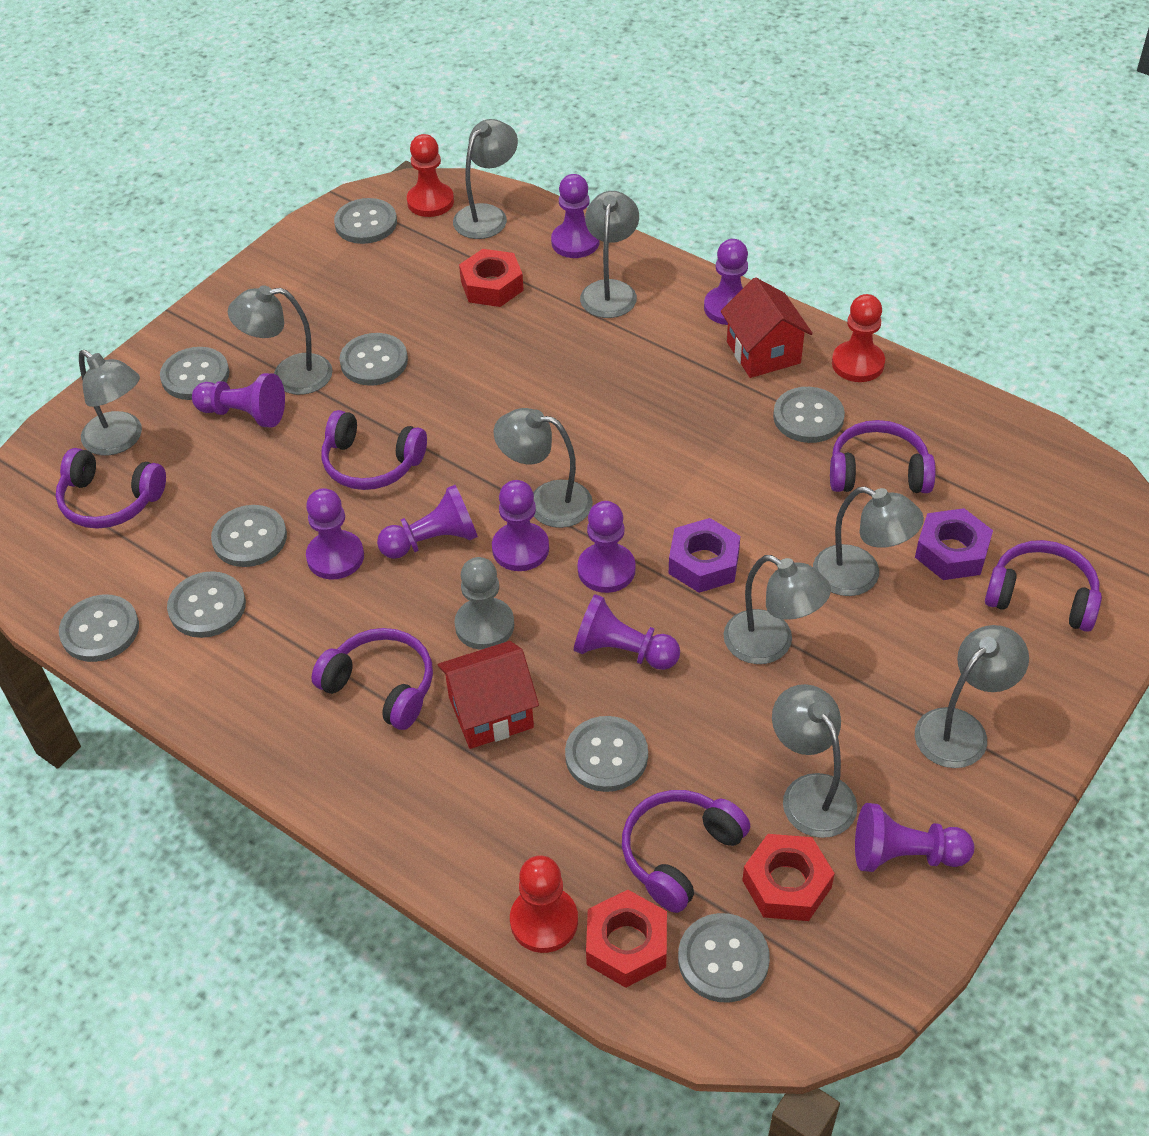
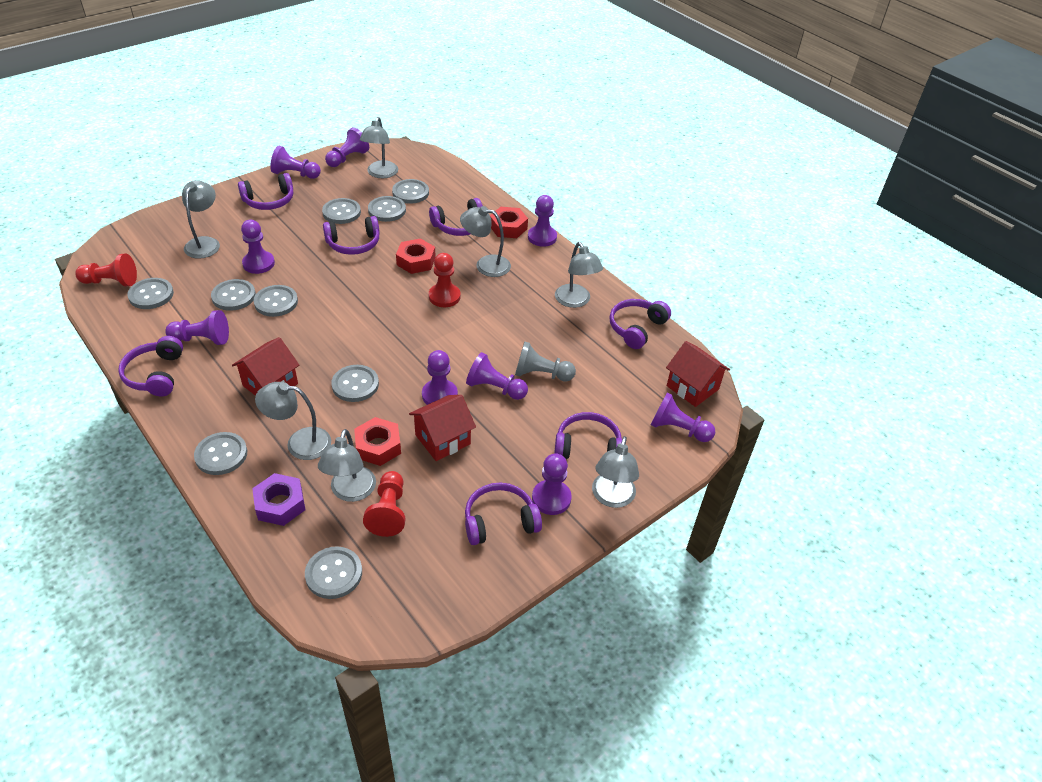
grey lamp: [79,350,142,455] [228,285,333,395] [453,119,518,239] [494,408,593,528] [580,191,639,318] [723,555,831,664] [772,684,857,838] [813,487,924,596] [915,625,1029,768] = 9 -> [182,180,220,259] [255,382,331,460] [318,429,376,502] [360,117,398,178] [460,206,511,277] [555,242,603,308] [592,436,639,508] = 7
purple headphones: [56,448,166,529] [311,628,433,730] [321,410,427,490] [622,790,750,913] [830,420,936,493] [985,540,1102,632] = 6 -> [118,336,183,396] [238,173,293,210] [323,216,380,255] [429,198,483,236] [465,483,542,545] [554,412,622,459] [609,299,671,349] = 7
purple nut: [669,518,740,593] [915,508,993,580] = 2 -> [252,473,305,526] = 1
red house: [438,641,539,749] [721,277,813,378] = 2 -> [232,337,299,396] [409,395,476,461] [666,341,730,407] = 3

